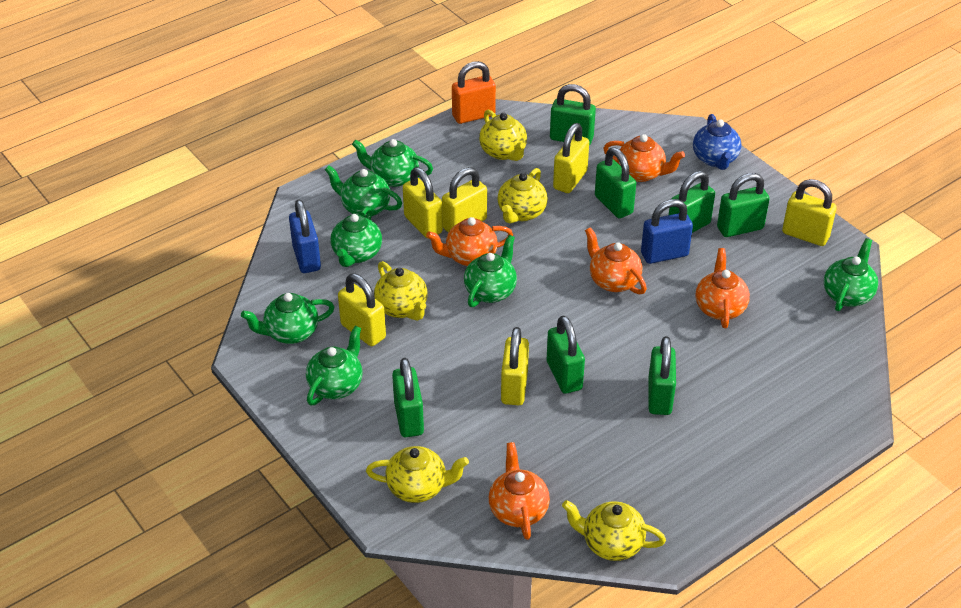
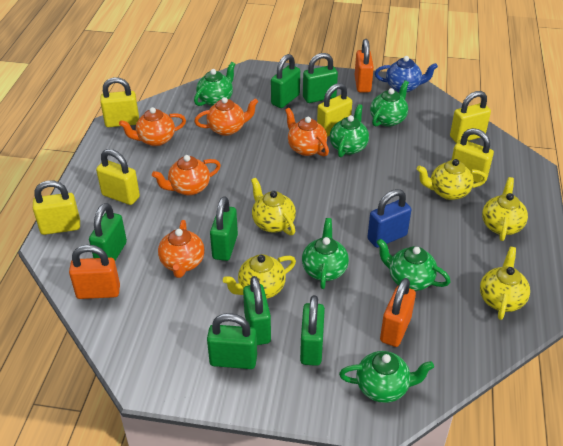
blue padlock: [289,199,321,273] [641,199,693,264] = 2 -> [367,189,411,248] = 1
green teapot: [241,293,334,344] [306,326,362,405] [325,165,402,217] [331,206,382,267] [352,139,433,187] [464,235,517,307] [824,238,878,311] = 7 -> [194,62,235,106] [302,218,349,289] [330,104,369,157] [339,351,434,403] [370,80,409,127] [376,239,451,291] = 6
orange padlock: [452,61,496,124] = 1 -> [69,245,120,299] [355,39,374,92] [380,278,416,347] = 3

